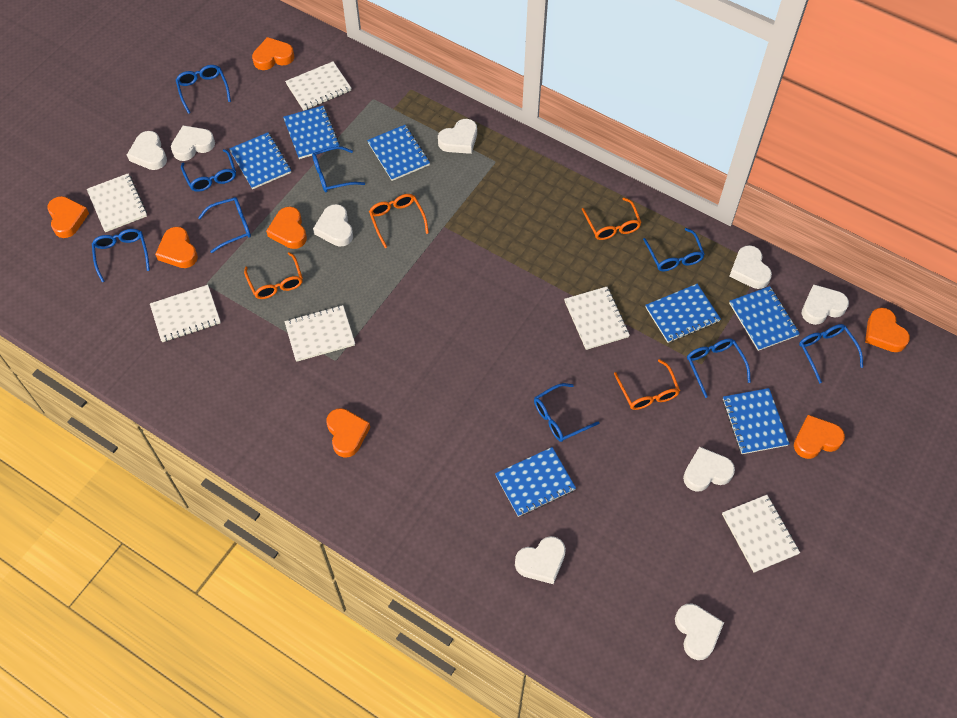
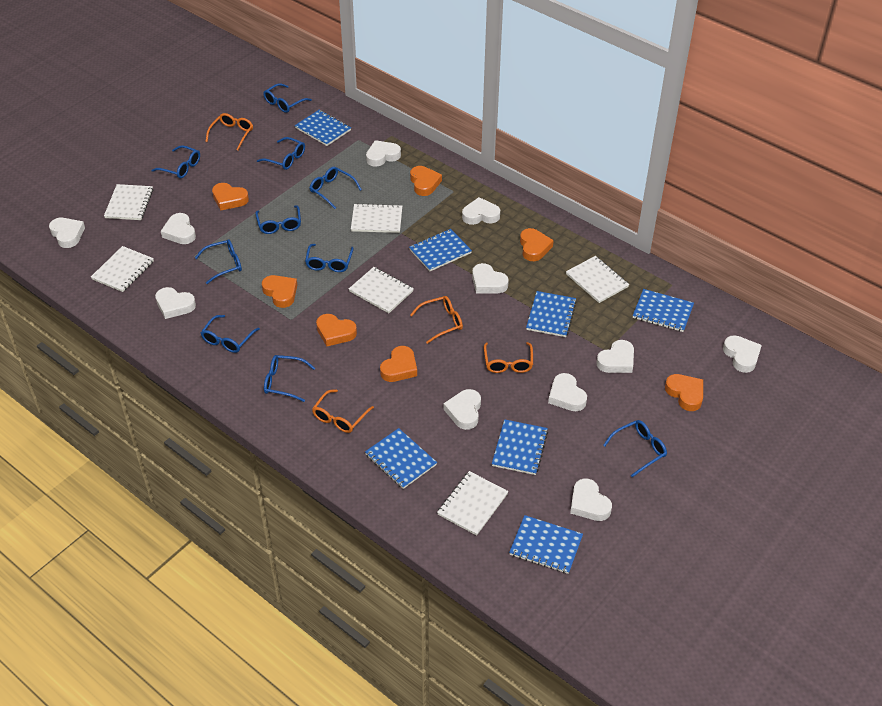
blue glasses: [92,229,150,282] [176,65,231,114] [181,149,236,192] [198,197,251,253] [312,146,365,192] [534,383,600,442] [643,228,705,271] [687,338,751,398] [799,324,863,383] = 9 -> [151,145,200,178] [195,240,242,284] [201,315,260,353] [255,205,301,234] [257,137,305,170] [263,83,312,113] [264,355,315,402] [305,244,354,272] [310,167,362,209] [603,420,667,477] = 10
white heart: [127,131,167,170] [171,125,215,161] [313,204,353,247] [438,119,477,154] [515,536,566,584] [675,604,724,660] [683,447,735,492] [729,245,772,289] [802,284,849,325] = 9 -> [49,218,85,248] [155,287,196,319] [161,213,196,244] [366,140,401,167] [444,389,481,430] [462,197,500,225] [472,263,509,293] [548,373,587,411] [570,478,612,521] [596,340,634,373] [723,335,762,373] = 11

